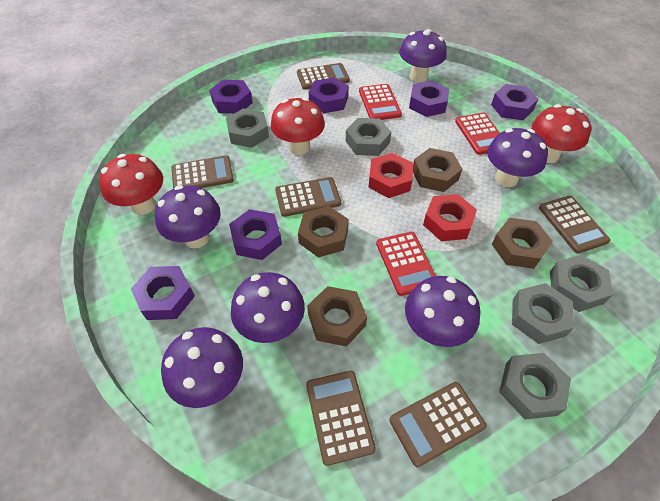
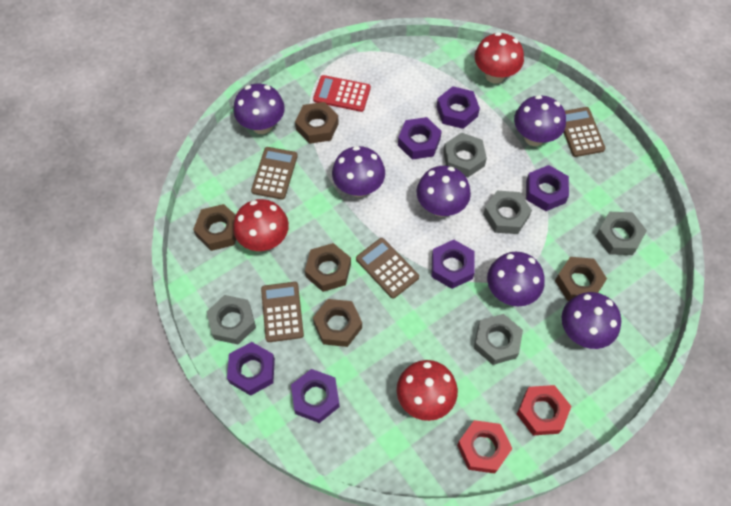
brown calculator: [171,155,234,189] [275,177,341,217] [297,63,350,90] [306,371,376,466] [389,382,487,467] [539,196,610,253] = 6 -> [251,147,298,200] [261,282,304,342] [356,238,419,299] [564,107,606,157] = 4
brown nut: [298,206,349,257] [307,286,367,347] [413,148,462,192] [492,218,553,269] = 4 -> [193,204,236,251] [295,102,339,144] [305,243,351,292] [313,299,362,347] [555,257,607,301] = 5
red calculator: [359,84,402,120] [376,232,436,296] [455,112,500,155] = 3 -> [313,75,371,112] = 1

